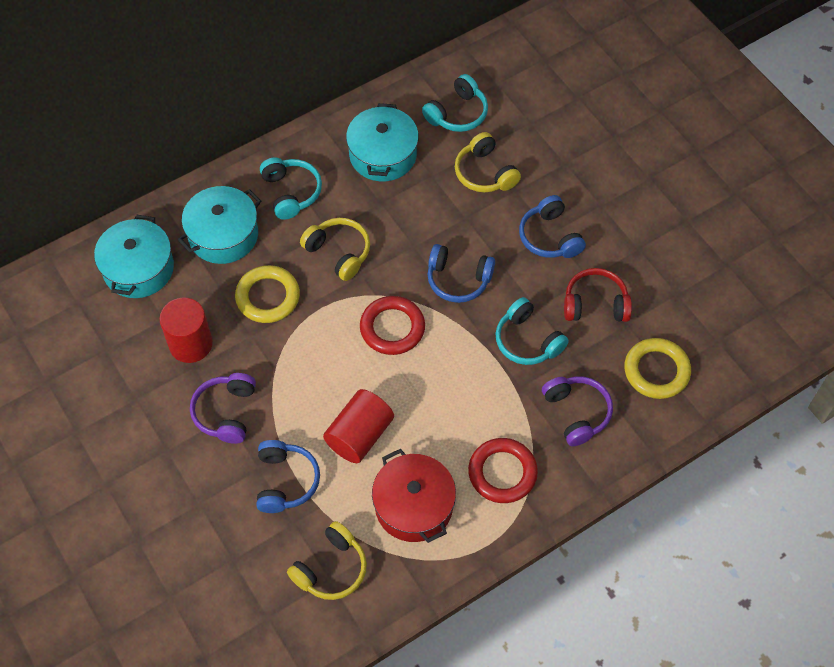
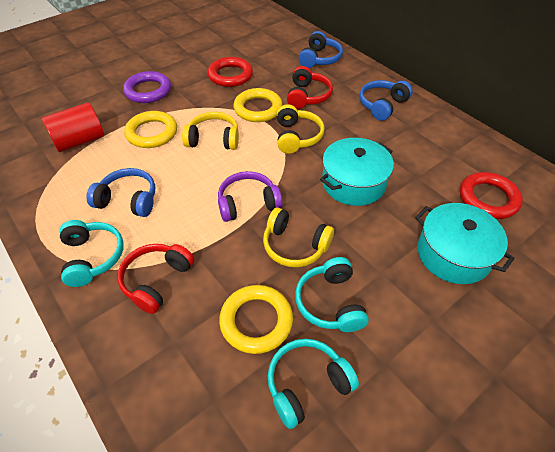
purple headphones: [190,373,256,444] [542,376,613,446] = 2 -> [218,171,282,222] = 1
purple ring: none = 0 -> [123,71,171,103] = 1
red cylinder: [159,298,213,363] [323,389,394,463] = 2 -> [42,102,104,152] = 1
red headphones: [564,268,632,322] = 1 -> [117,244,195,314] [287,66,333,109] = 2
red pot: [372,449,456,543] = 1 -> none = 0
turquoise pot: [94,215,174,298] [178,186,261,264] [346,103,419,181] = 3 -> [320,138,394,206] [415,203,515,284] = 2
yellow ring: [235,265,300,323] [624,338,691,399] = 2 -> [124,111,177,148] [219,285,293,354] [233,88,283,122] = 3

